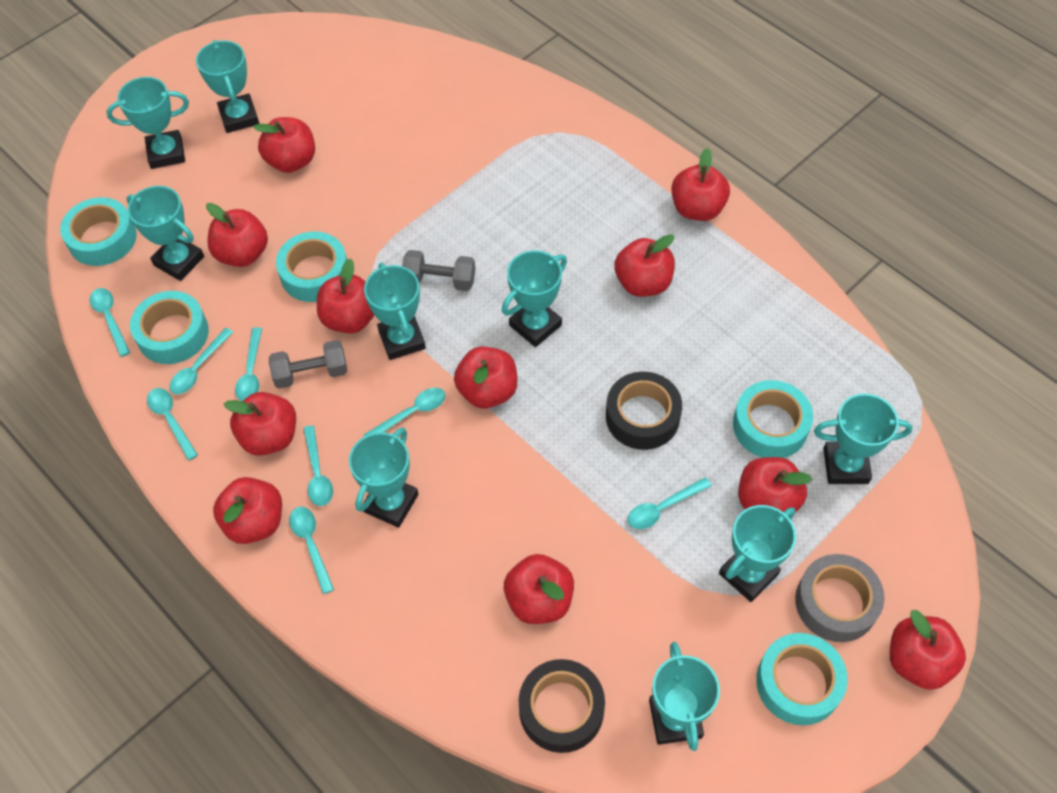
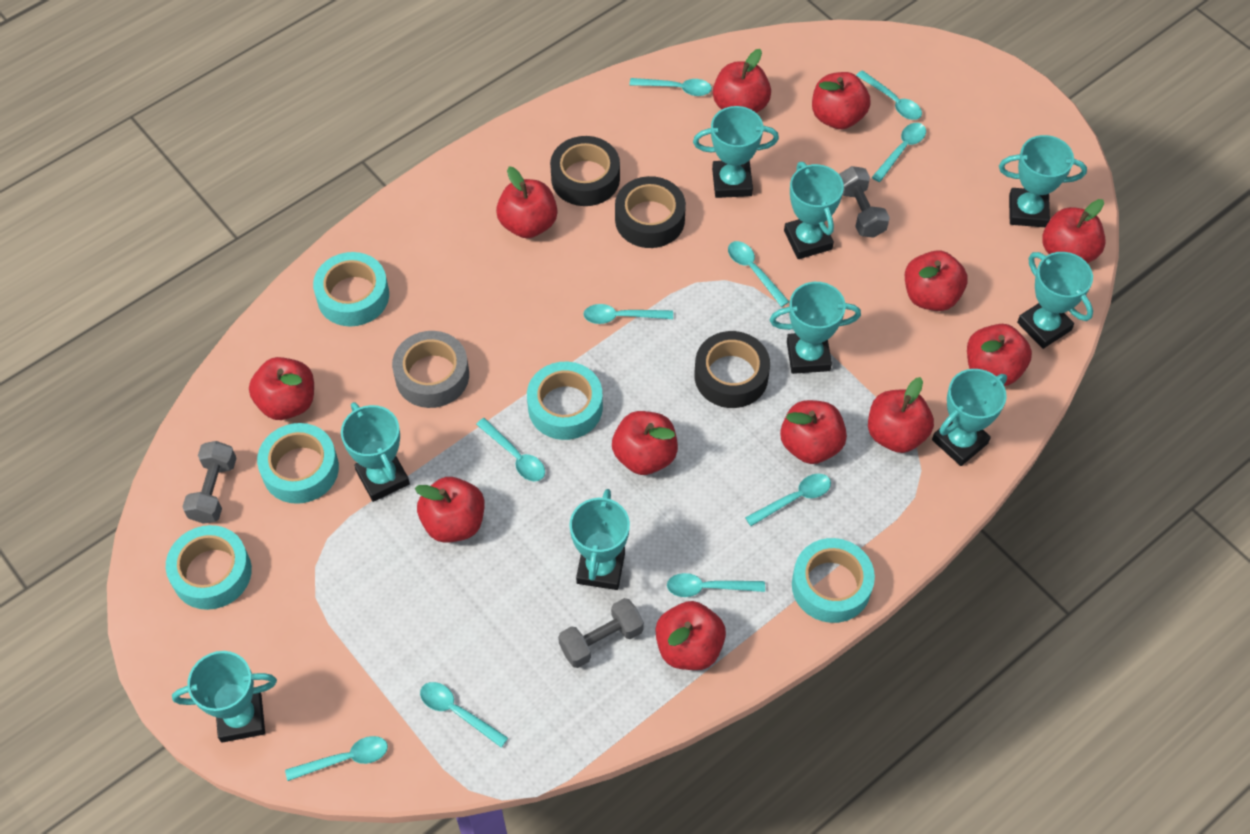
black tape: [519,659,605,753] [606,372,682,450] = 2 -> [550,136,620,206] [615,176,686,248] [694,331,770,408] = 3
grey dumbbell: [269,340,347,389] [402,250,475,291] = 2 -> [182,441,237,524] [558,598,644,668] [839,166,890,238] = 3
red apple: [206,203,268,267] [213,477,282,544] [224,392,296,456] [253,117,315,173] [317,258,374,333] [454,346,518,408] [504,554,574,624] [614,234,675,297] [672,148,730,221] [738,457,812,512] [890,610,966,690] = 11 -> [249,357,314,420] [415,477,484,543] [496,167,558,238] [612,411,678,475] [655,601,726,670] [713,49,771,113] [780,400,847,464] [812,72,871,129] [868,377,934,453] [905,250,968,311] [967,324,1032,386] [1042,199,1106,263] = 12
turquoise spoon: [90,288,130,357] [147,388,198,461] [170,328,233,395] [235,327,262,402] [289,507,334,594] [303,425,333,506] [364,388,445,436] [628,477,712,529] = 8 -> [285,736,388,781] [420,682,508,748] [476,418,545,481] [583,304,673,324] [629,78,712,96] [667,573,765,597] [728,241,789,307] [745,474,831,526] [856,70,922,120] [872,123,926,182] = 10

